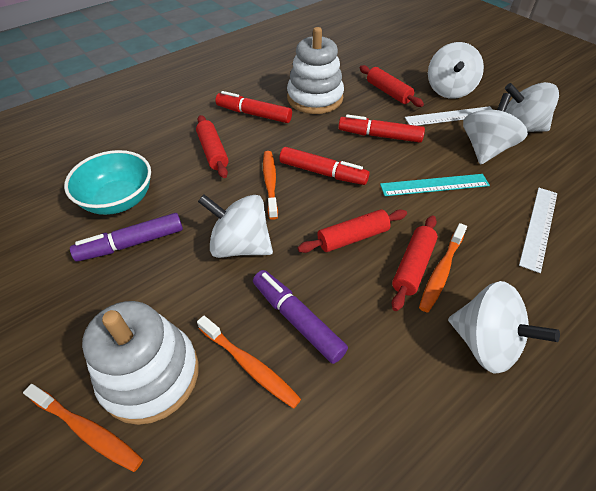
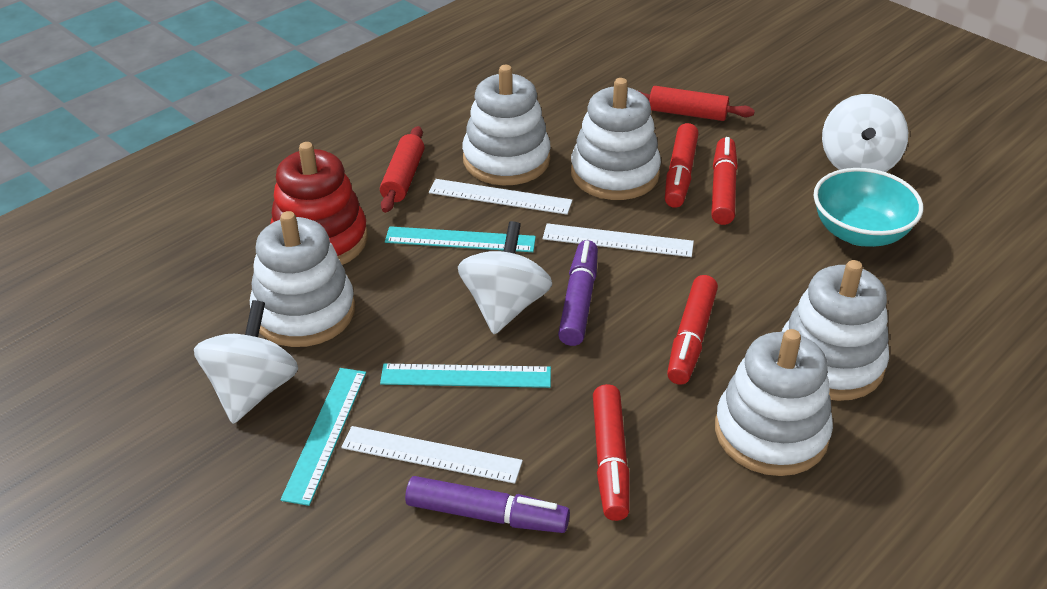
orange toothbrush: [23,384,143,472] [197,315,301,409] [263,151,278,220] [419,223,467,313] = 4 -> none = 0
red marker: [215,91,292,123] [279,147,370,185] [338,114,425,143] = 3 -> [593,384,630,521] [665,123,699,208] [667,275,718,385] [711,137,738,225] = 4
red rolling pin: [196,115,229,178] [298,209,407,253] [360,65,424,107] [392,215,438,311] = 4 -> [380,126,425,213] [637,86,755,121] = 2
red stacking toy: none = 0 -> [270,142,368,265] = 1
turquoise ruler: [380,174,490,196] = 1 -> [280,368,366,506] [380,364,551,388] [385,226,536,252] = 3
white ruler: [405,106,493,126] [519,188,557,273] = 2 -> [341,426,523,484] [429,179,572,215] [543,223,694,257] = 3
white spinning top: [198,194,273,258] [428,42,484,99] [448,281,560,374] [463,93,528,165] [505,82,559,132] = 5 -> [194,300,298,424] [458,221,552,334] [822,94,908,172] = 3
white stacking toy: [82,301,199,425] [287,27,344,114] = 2 -> [250,211,355,347] [462,65,551,185] [571,78,661,200] [715,329,833,476] [782,260,889,401] = 5

